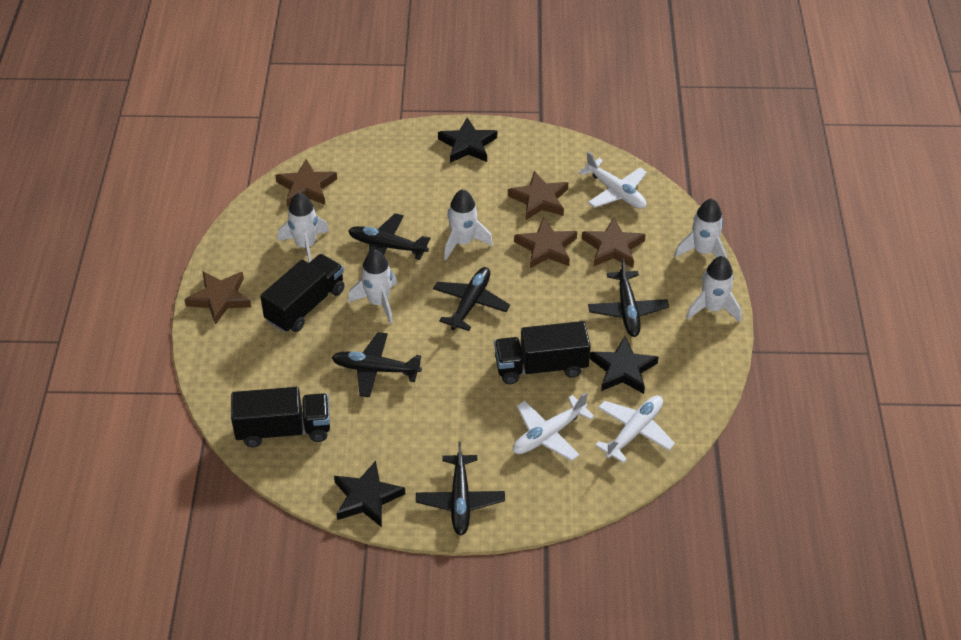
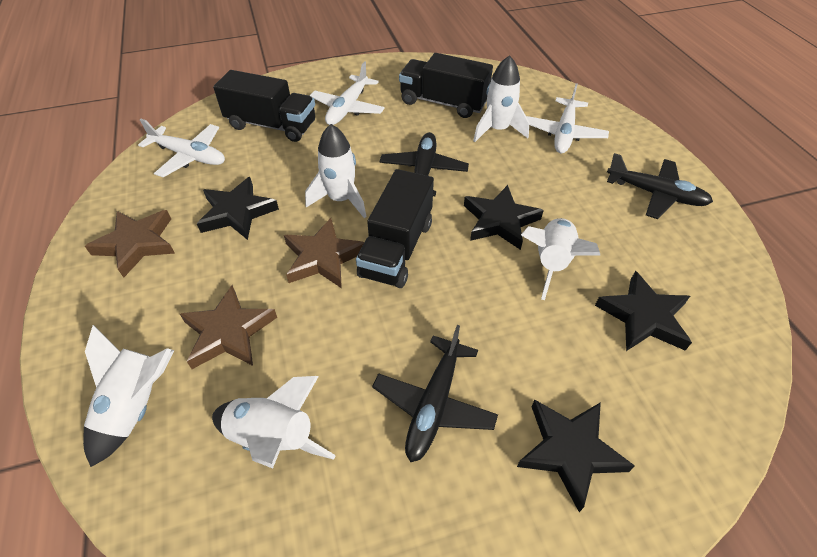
black plane: [332,332,422,397] [348,213,430,260] [416,442,505,535] [433,267,510,331] [588,258,669,337] = 5 -> [372,325,498,462] [380,132,469,196] [607,153,713,219] = 3
black star: [334,461,405,527] [438,118,497,163] [590,336,658,394] = 3 -> [197,177,279,240] [464,185,544,250] [517,400,635,512] [595,271,692,351] = 4
brown star: [184,271,251,325] [275,159,337,207] [508,171,568,220] [514,217,577,268] [582,217,646,268] = 5 -> [85,210,175,278] [180,285,277,369] [284,218,364,288] = 3

